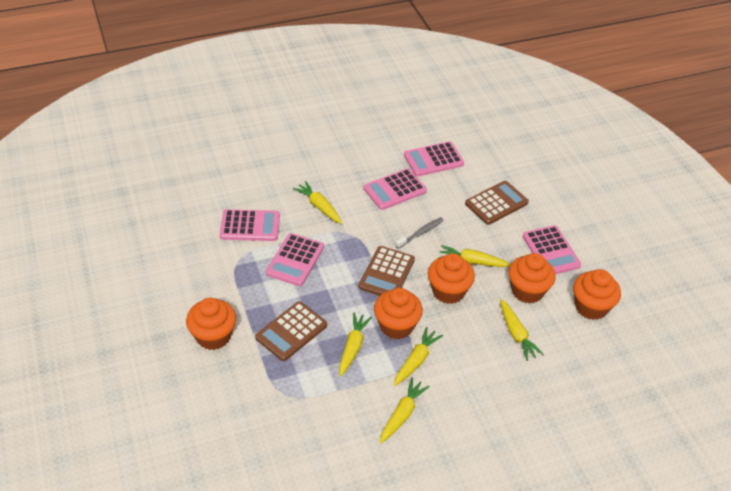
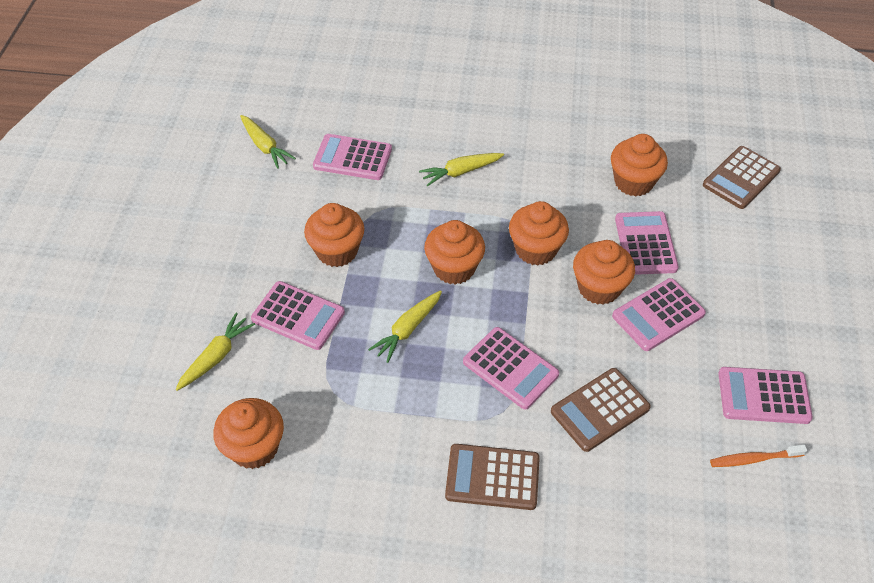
grey toothbrush: [395,217,444,249] = 1 -> none = 0
orange cupcake: [186,298,236,350] [374,288,423,339] [428,253,475,304] [508,253,556,304] [573,269,621,320] = 5 -> [213,398,284,469] [304,203,364,267] [424,220,485,285] [509,201,569,266] [573,240,635,305] [611,134,668,196] = 6
orange toothbrush: none = 0 -> [710,445,807,467] = 1
pink calculator: [220,209,280,241] [266,233,324,286] [363,168,427,210] [404,141,464,176] [523,225,581,274] = 5 -> [251,281,345,350] [313,134,392,180] [463,327,559,410] [612,278,706,351] [615,211,679,275] [718,367,813,424] = 6
yellow carrot: [293,181,342,224] [339,312,372,376] [380,377,430,444] [394,327,443,386] [438,245,511,267] [500,299,544,361] = 6 -> [175,313,255,391] [240,115,296,169] [368,290,442,363] [419,153,504,186] = 4

